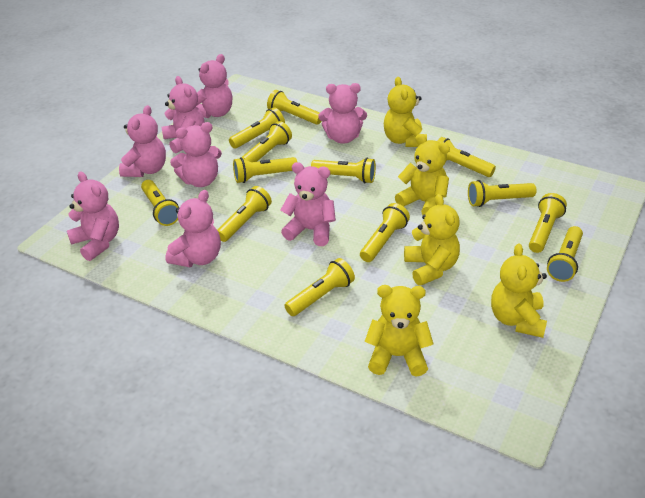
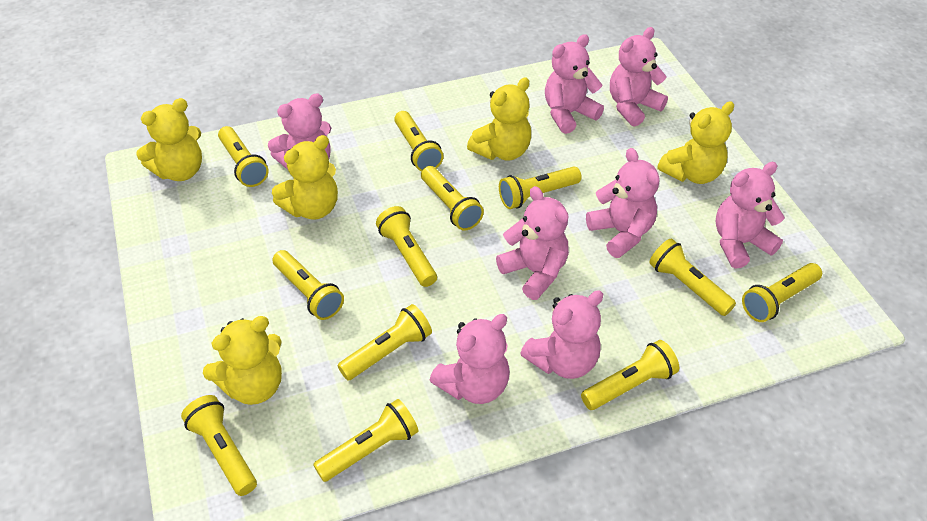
yellow flashlight: [141,180,179,226] [217,186,272,242] [229,107,285,149] [233,157,297,183] [241,121,292,162] [267,90,321,125] [284,258,355,316] [311,158,376,183] [360,203,410,262] [437,137,496,177] [468,180,537,207] [529,193,567,253] [547,226,583,282] = 13 -> [181,395,257,496] [218,126,269,187] [272,250,344,320] [313,399,418,482] [338,304,432,380] [376,206,437,287] [394,111,444,172] [421,166,484,231] [499,166,582,209] [581,340,679,410] [649,239,736,316] [742,263,822,322] = 12

